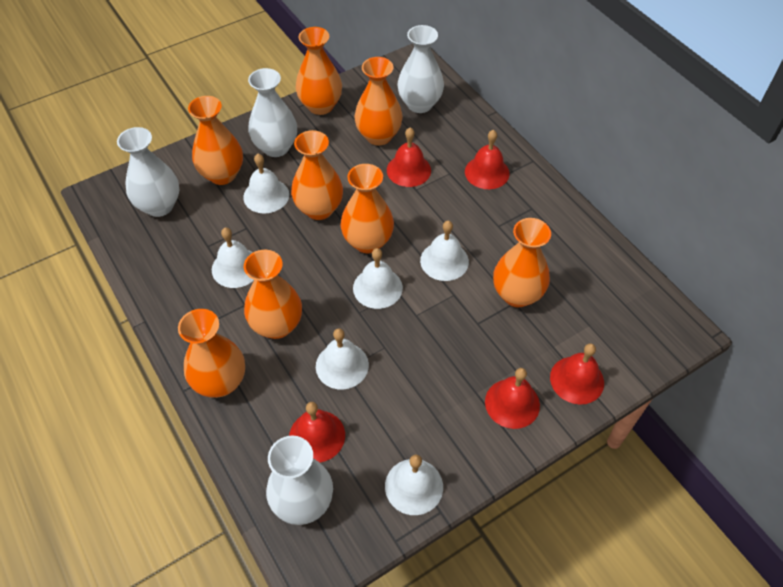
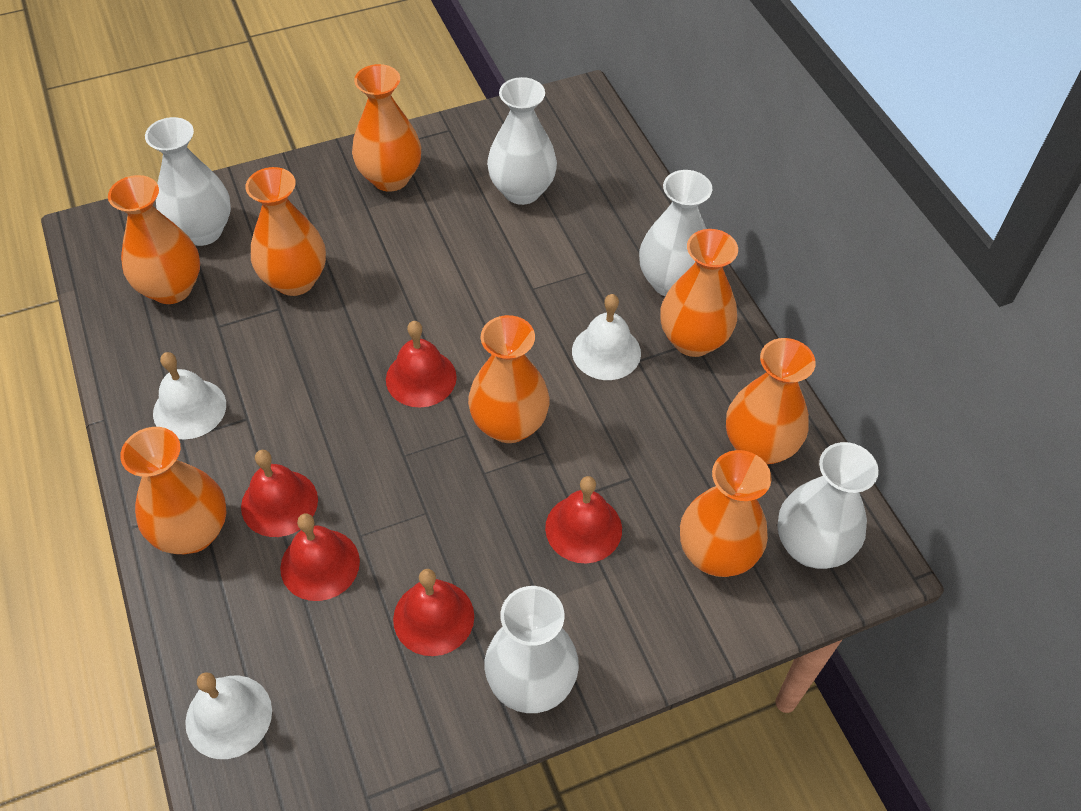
white bell: [212,228,254,288] [243,154,289,213] [316,328,369,390] [353,248,403,309] [385,455,443,515] [420,221,469,281] = 6 -> [153,352,226,440] [185,672,272,759] [572,294,641,380] = 3
white vase: [117,127,179,217] [248,68,297,157] [266,436,333,525] [397,25,444,113] = 4 -> [145,117,231,246] [485,586,579,713] [487,77,557,205] [639,170,712,296] [777,442,879,569] = 5

